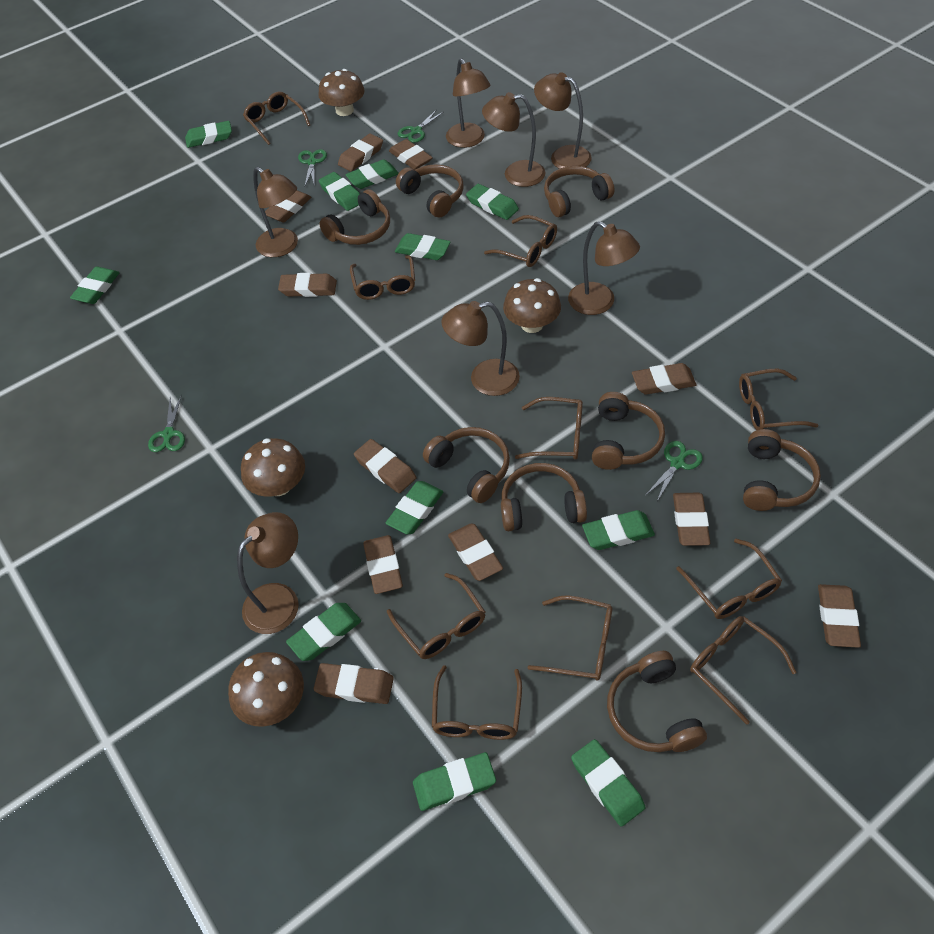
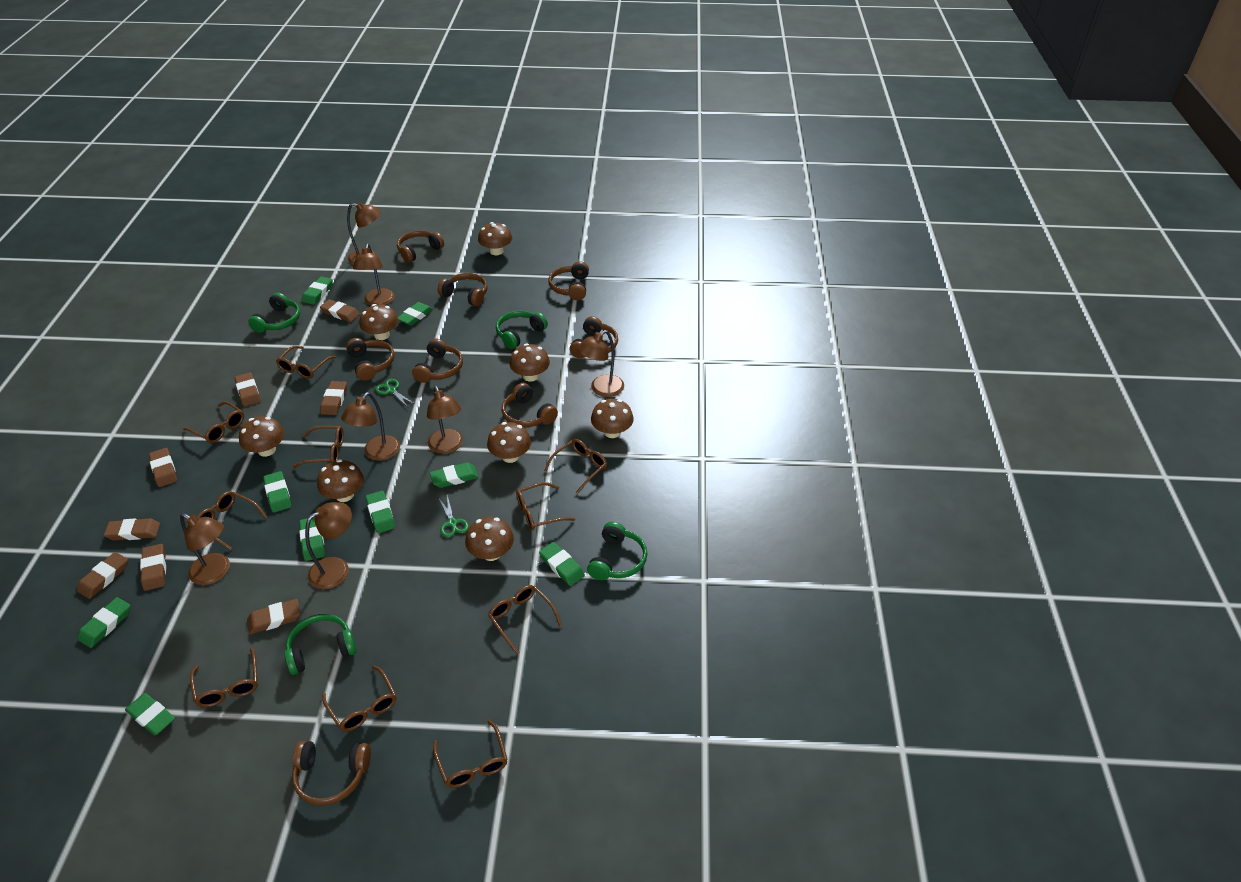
brown eraser: [265,190,311,223] [278,273,337,297] [314,663,394,704] [338,133,383,171] [354,439,416,493] [363,535,403,594] [389,139,433,170] [448,523,503,581] [632,363,696,395] [673,493,710,546] [818,584,861,648] = 11 -> [77,552,128,599] [104,518,160,540] [140,544,166,591] [149,448,177,487] [235,372,260,406] [247,599,300,634] [320,299,360,322] [320,381,347,415] = 8
brown mushroom: [228,652,304,727] [241,438,305,496] [318,69,365,116] [503,278,561,333] = 4 -> [239,416,284,457] [317,459,364,502] [360,304,398,340] [465,517,514,561] [478,222,512,255] [487,422,531,463] [510,343,550,382] [591,399,634,438] = 8
green eraser: [70,267,120,304] [185,121,232,148] [286,603,361,661] [319,172,360,211] [346,159,399,189] [386,481,444,535] [395,233,451,260] [413,752,496,811] [466,184,519,220] [571,739,645,827] [582,510,655,550] = 11 -> [77,597,130,648] [125,693,175,736] [263,471,291,513] [299,517,325,561] [302,276,333,305] [365,491,396,533] [398,302,433,326] [430,462,479,488] [539,542,585,586] = 9
green headphones: none = 0 -> [248,292,300,333] [284,614,357,675] [496,311,548,349] [587,522,647,580] = 4
green scissors: [148,394,185,452] [298,149,327,186] [398,109,444,143] [645,441,703,501] = 4 -> [375,379,415,407] [438,495,469,538] = 2

